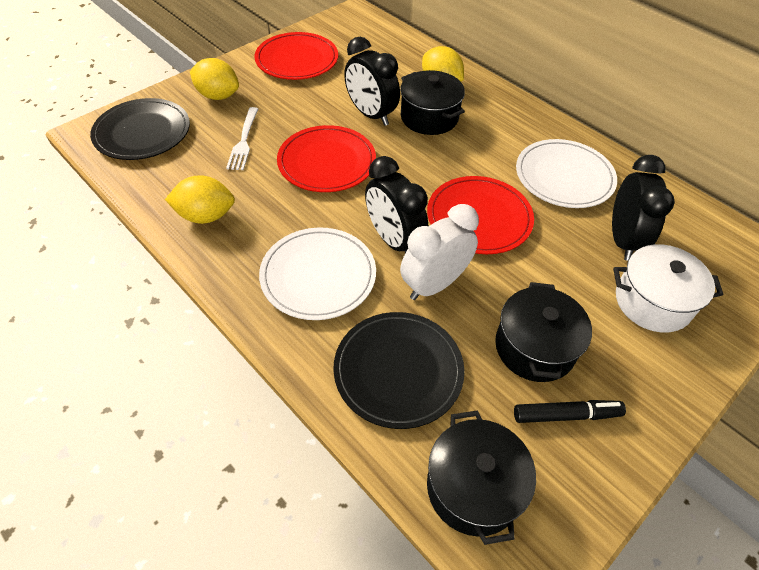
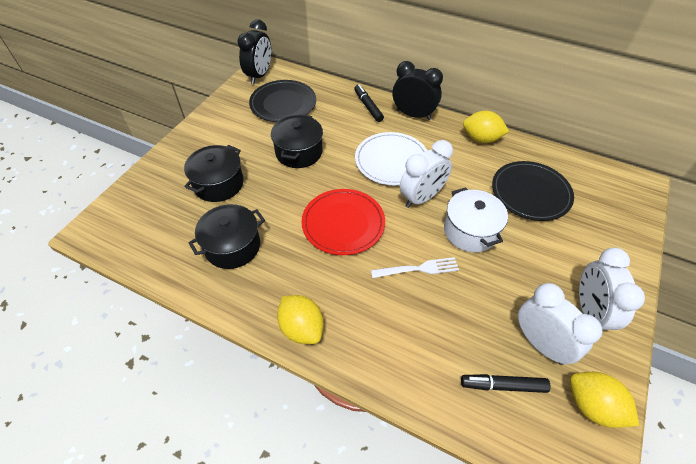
black clock: [344,37,400,126] [365,156,428,253] [612,155,675,261] = 3 -> [238,20,271,84] [393,61,443,120] = 2
black marker: [514,400,626,423] = 1 -> [354,85,384,122] [461,374,550,393] = 2
red plate: [255,32,338,80] [277,125,376,192] [427,176,534,254] = 3 -> [301,189,385,255] = 1
white clock: [400,204,479,300] = 1 -> [400,140,453,208] [518,283,603,365] [579,247,645,330] = 3
white plate: [259,228,376,320] [516,139,617,208] = 2 -> [355,132,428,185] = 1

